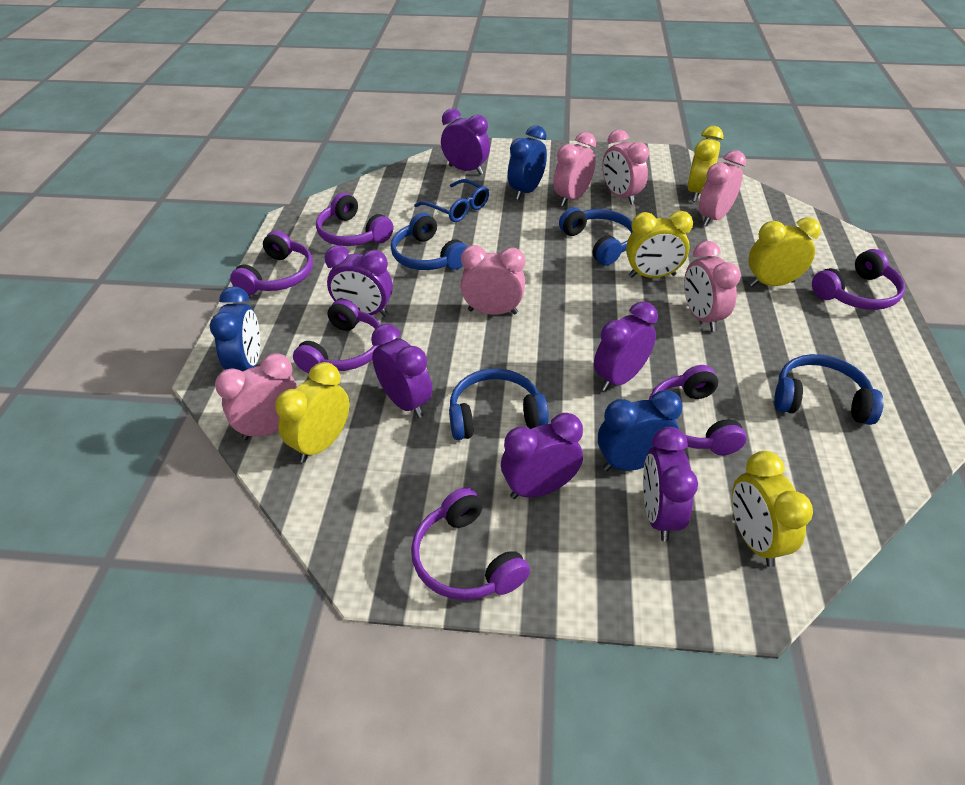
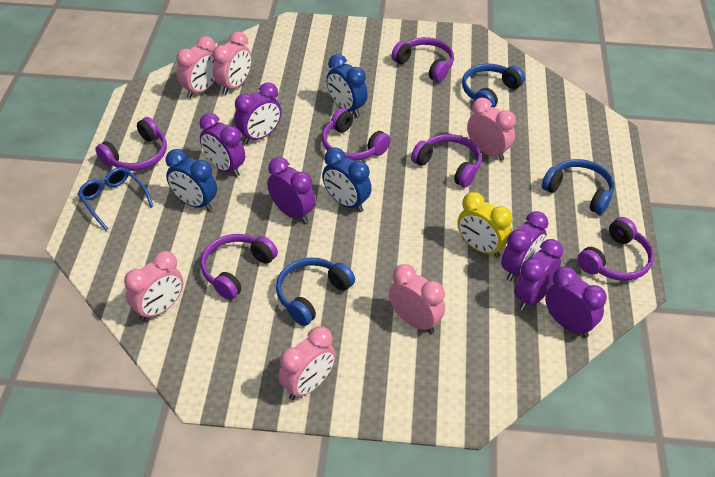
blue headphones: [391,213,468,270] [449,368,549,440] [559,207,633,265] [774,354,883,425] = 4 -> [276,258,355,326] [462,63,525,108] [542,159,614,215] = 3
yellow clock: [275,362,350,462] [626,211,693,278] [687,126,723,202] [732,451,813,567] [748,217,821,287] = 5 -> [457,192,512,258] = 1

